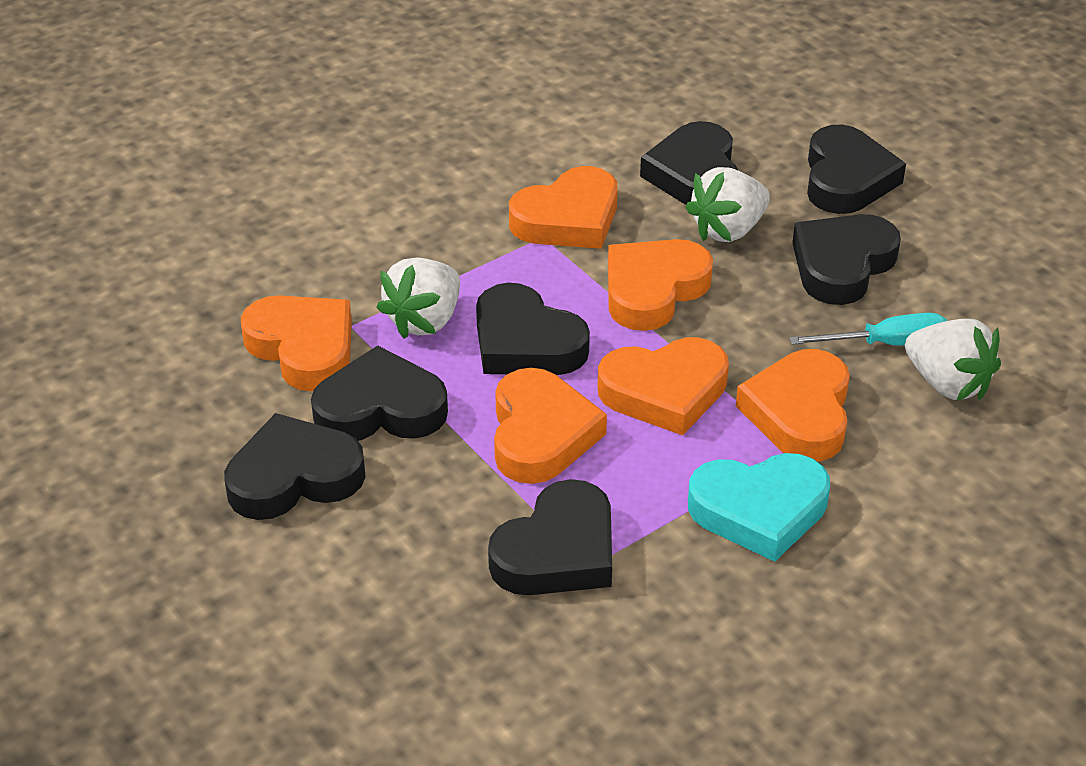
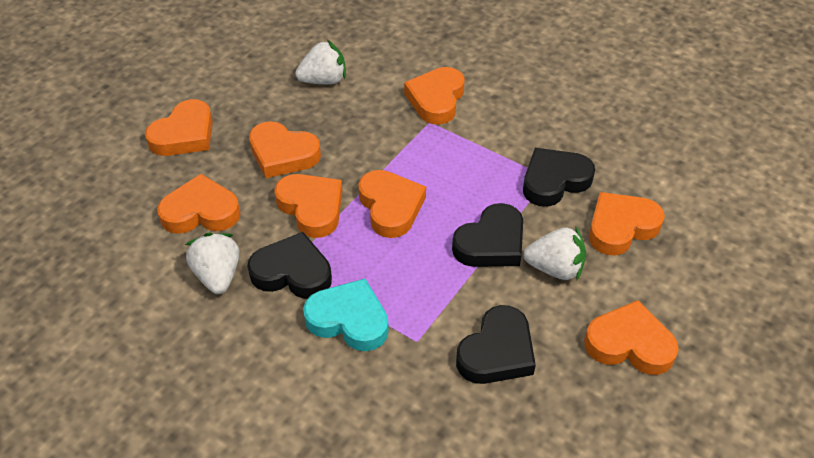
black heart: [224,413,366,520] [311,346,448,441] [476,283,590,375] [488,479,612,595] [640,121,738,205] [792,214,901,305] [807,125,906,214] = 7 -> [247,232,332,299] [452,203,523,267] [456,305,536,384] [523,148,595,207] = 4
orange heart: [241,295,352,391] [494,368,607,484] [509,166,618,249] [597,337,729,436] [608,239,713,331] [736,349,850,462] = 6 -> [145,99,213,156] [157,174,241,234] [249,121,321,178] [274,174,342,238] [358,170,426,238] [404,67,465,125] [584,300,679,375] [589,192,665,255] = 8
turquoise screwdriver: [789,313,947,346] = 1 -> none = 0

